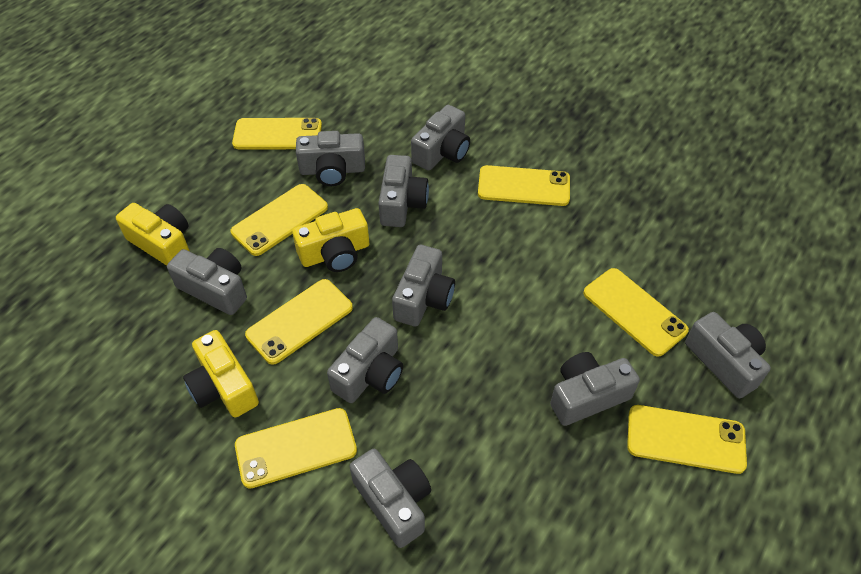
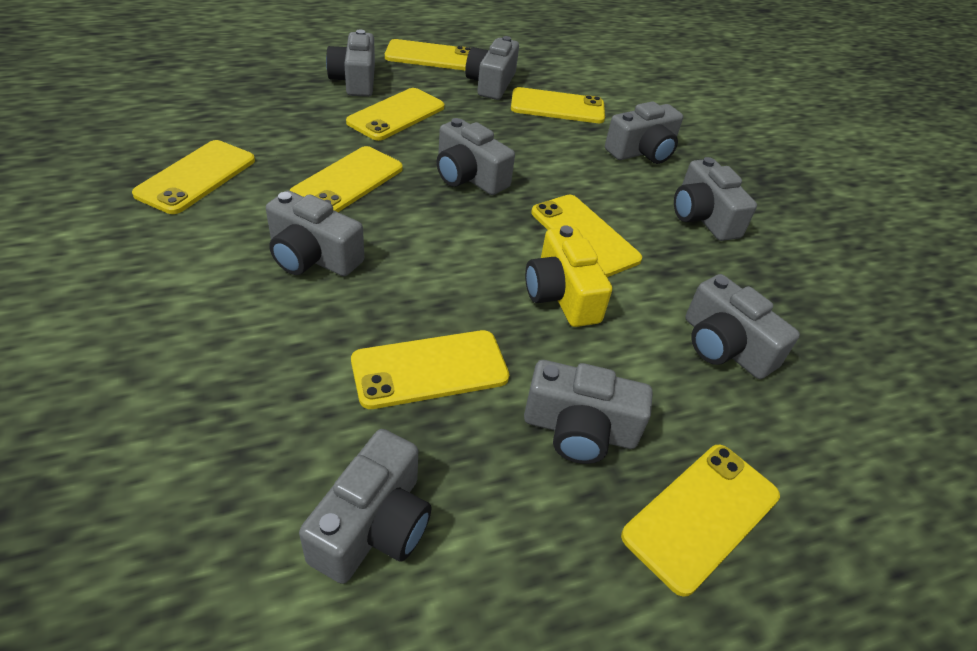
yellow camera: [116,203,190,266] [183,330,259,418] [292,208,369,272] = 3 -> [525,225,612,327] = 1
yellow phone: [231,184,328,256] [232,118,322,149] [235,408,357,489] [245,279,353,365] [478,165,570,206] [583,268,689,357] [627,405,747,474] = 7 -> [132,140,255,214] [290,146,403,212] [346,88,444,141] [351,330,509,409] [385,39,471,70] [511,87,605,123] [531,195,642,277] [621,445,780,597] = 8

